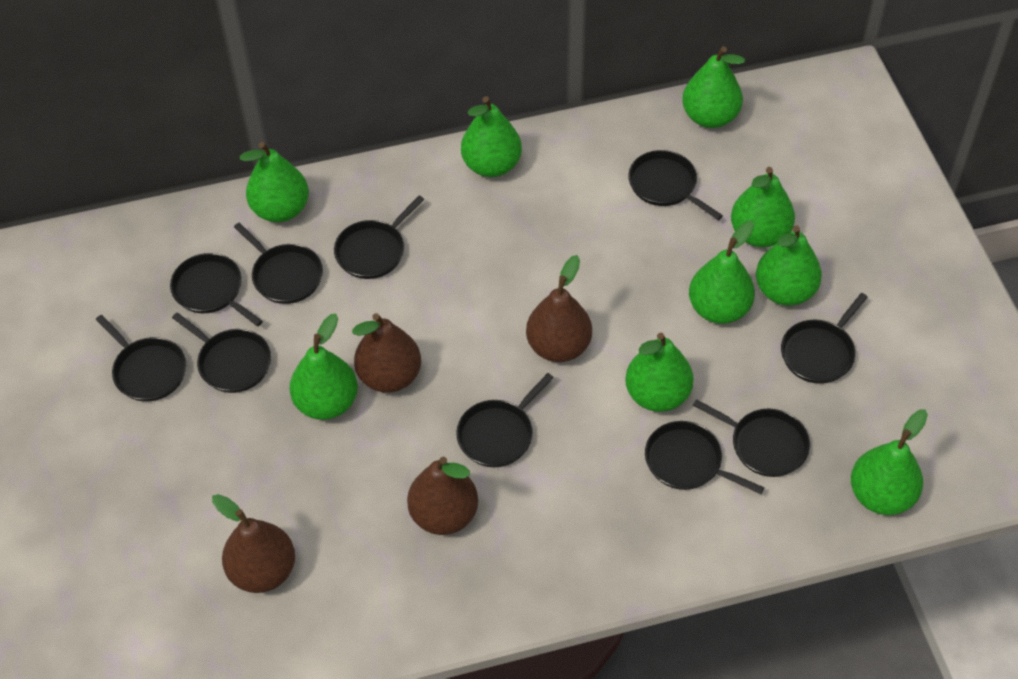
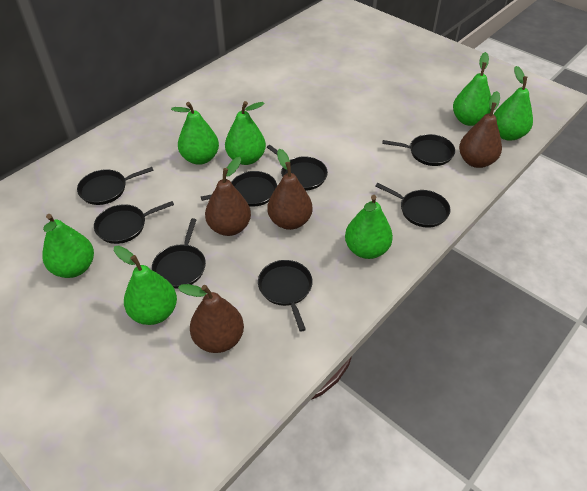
black pan: [96,315,186,402] [170,253,263,326] [172,312,271,393] [234,223,323,304] [334,195,425,279] [456,373,554,467] [628,150,723,220] [645,421,764,494] [693,399,810,477] [781,293,868,384] = 10 -> [77,167,154,205] [94,201,174,244] [152,218,206,288] [201,171,277,207] [258,260,313,332] [267,145,328,191] [375,183,450,227] [382,134,455,166] = 8
green pear: [239,142,309,222] [289,314,358,420] [461,96,522,177] [625,333,694,412] [682,46,745,128] [689,221,755,324] [731,167,795,248] [756,225,822,306] [851,409,928,515] = 9 -> [42,214,94,278] [114,246,177,325] [171,102,219,165] [225,101,266,165] [345,195,393,259] [453,52,491,126] [493,66,533,141] = 7

